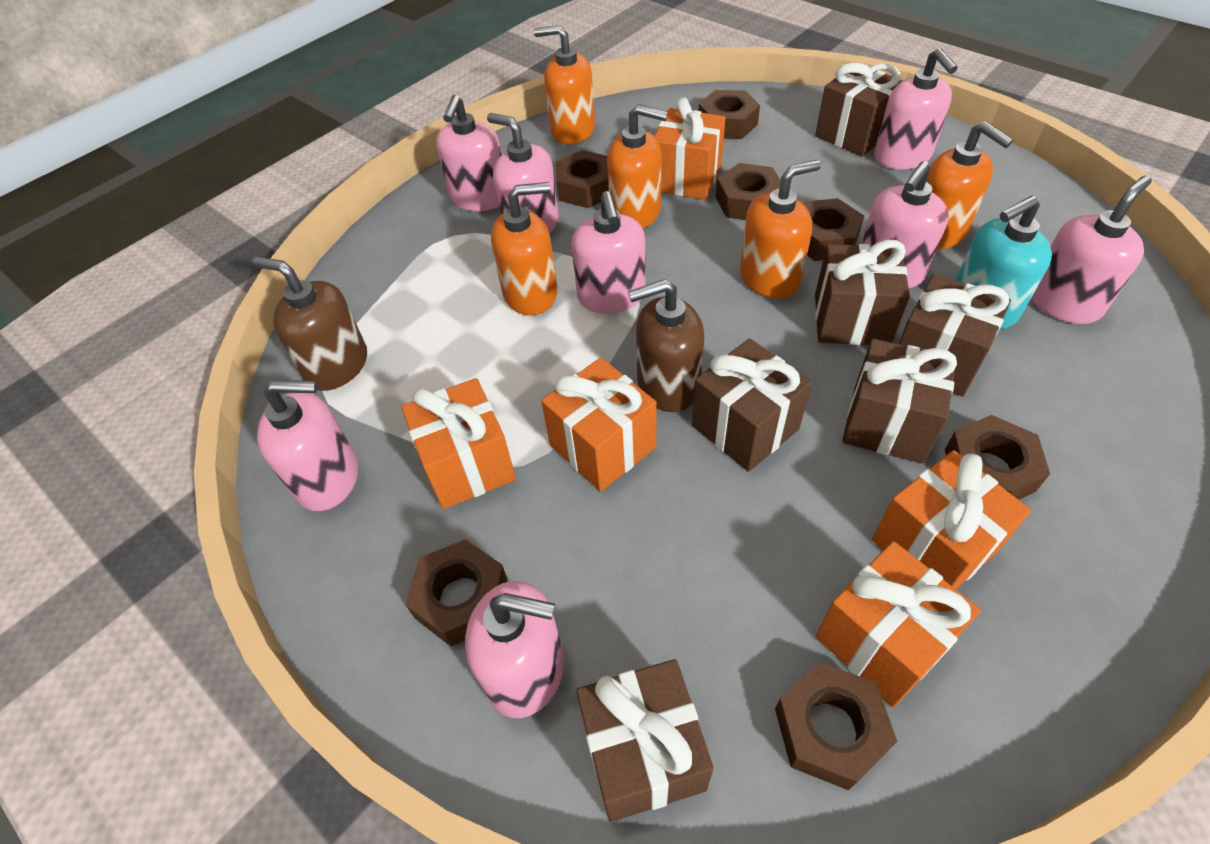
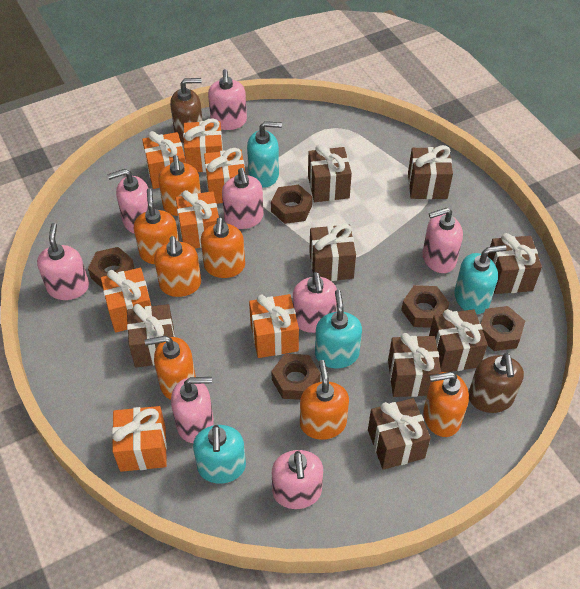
brown gift: [576,659,714,822] [692,339,812,472] [815,62,903,157] [815,240,910,345] [842,339,957,464] [899,274,1011,397] = 6 -> [127,304,175,367] [308,144,352,202] [309,224,356,281] [368,398,431,470] [388,333,441,397] [408,145,453,199] [429,309,488,372] [487,233,542,294] = 8
brown nut: [405,539,508,646] [555,150,609,208] [698,90,760,139] [716,163,781,220] [775,662,897,790] [803,198,864,261] [945,415,1050,500] = 7 -> [88,247,135,288] [271,185,312,224] [271,354,320,400] [401,285,449,328] [481,306,525,351] = 5
orange gift: [401,378,516,509] [541,358,657,492] [654,97,726,200] [816,541,981,707] [872,450,1031,589] = 5 -> [101,268,151,333] [112,406,167,472] [142,131,186,189] [176,190,219,249] [183,118,223,172] [204,148,246,204] [249,294,299,358] = 7
orange soap dispenser: [491,182,557,315] [534,25,595,144] [607,104,668,228] [740,160,821,298] [926,121,1014,249] = 5 -> [134,188,179,264] [145,336,196,400] [154,236,201,297] [158,155,201,216] [201,217,245,278] [300,360,349,440] [423,372,469,437] = 7
turquoise soap dispenser: [955,196,1052,329] = 1 -> [193,425,246,484] [247,121,282,188] [315,290,362,368] [454,245,507,314] = 4

